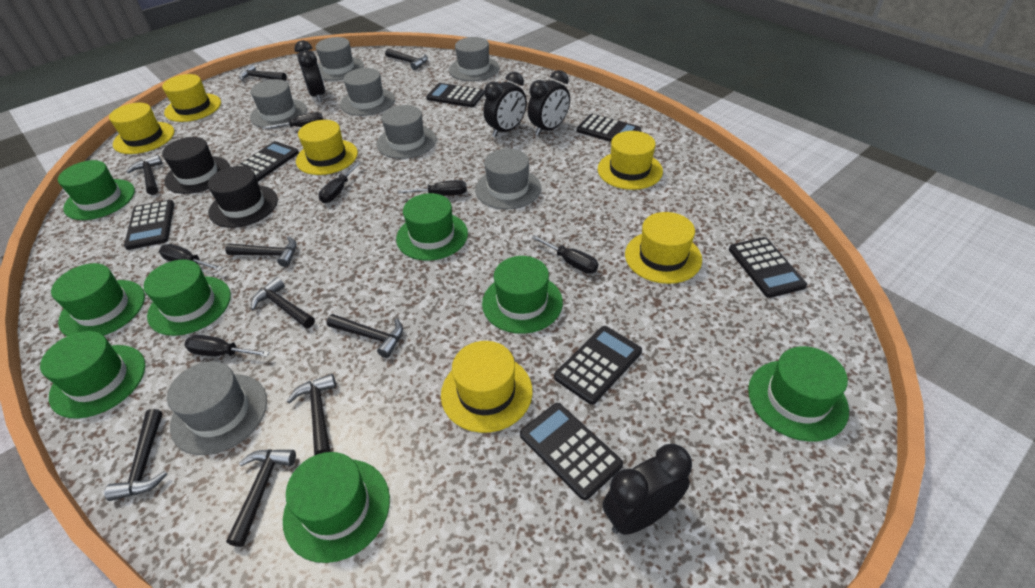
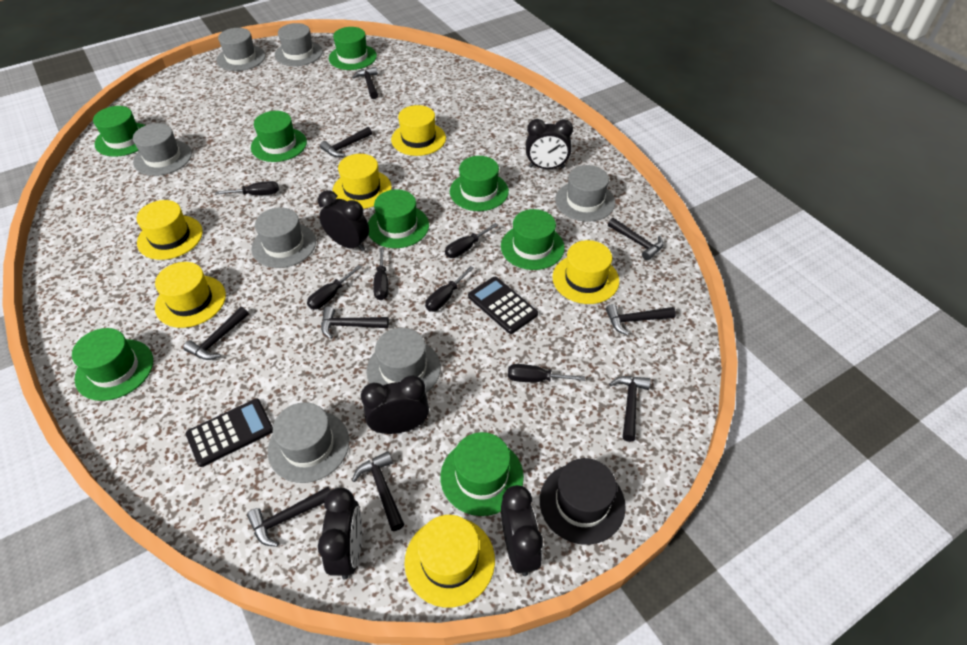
black calculator: [124,200,174,250] [237,141,299,182] [426,83,484,107] [520,403,623,500] [554,326,642,405] [577,114,641,142] [729,237,807,298] = 7 -> [186,399,273,467] [468,277,538,334] = 2
black clock: [294,40,325,102] [483,72,527,137] [528,70,570,136] [603,444,692,535] = 4 -> [318,190,369,251] [318,488,362,579] [361,376,429,434] [501,485,543,576] [526,119,573,169] = 5
black hat: [162,137,230,194] [208,166,278,228] = 2 -> [540,458,626,545] = 1

